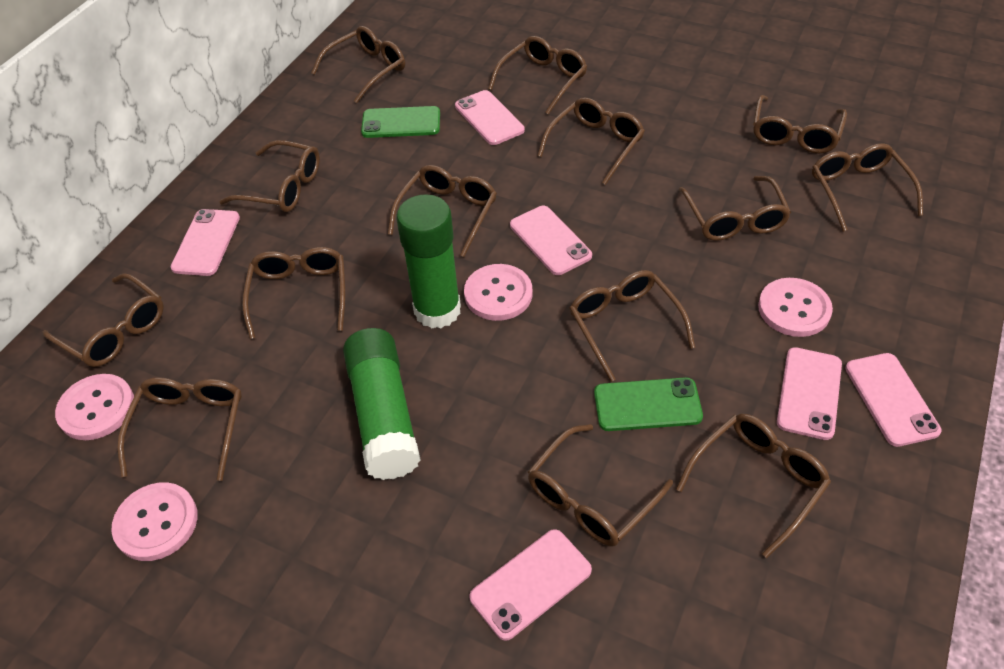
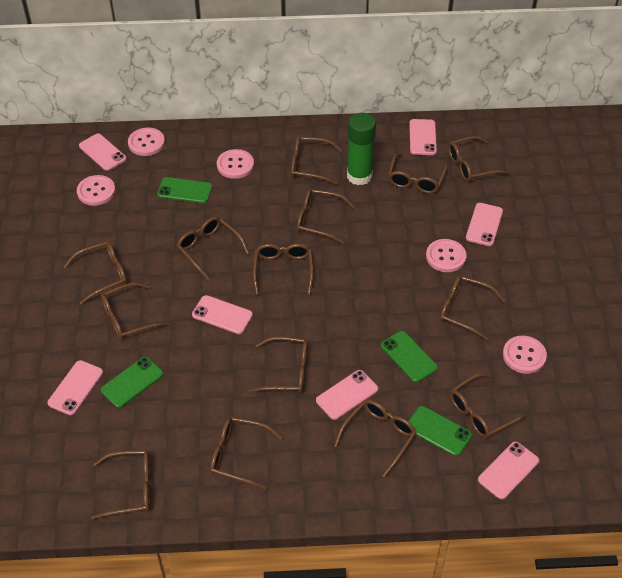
green glue stick: [343,328,421,480] [396,194,461,329] = 2 -> [347,113,376,185] = 1
green phone: [361,106,440,138] [594,377,703,431] = 2 -> [101,357,163,408] [157,177,212,204] [381,331,438,383] [409,406,472,456] = 4
pink button: [55,374,134,440] [111,482,198,561] [464,264,533,321] [758,278,833,337] = 4 -> [77,175,116,206] [128,128,165,156] [217,149,254,179] [426,239,466,272] [503,336,547,374] = 5
pink phone: [171,209,240,276] [455,90,525,145] [469,529,592,641] [510,206,592,275] [777,347,842,440] [845,353,942,447] = 6 -> [48,360,103,415] [79,134,127,171] [192,295,253,334] [316,370,378,420] [409,119,437,155] [466,203,503,246] [478,441,539,499] = 7

